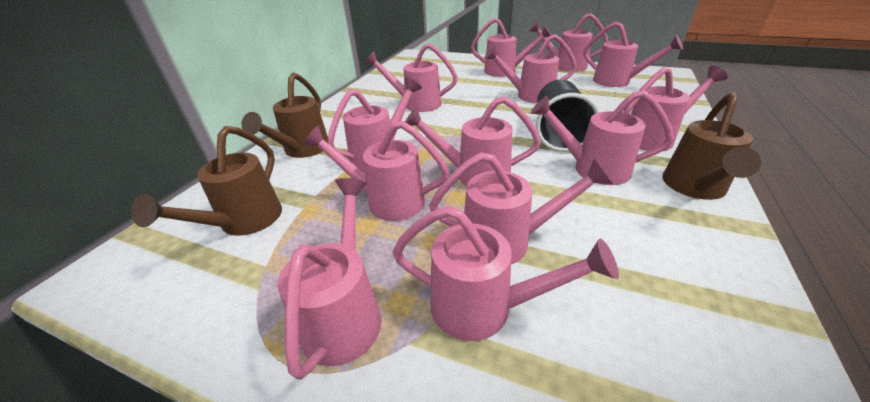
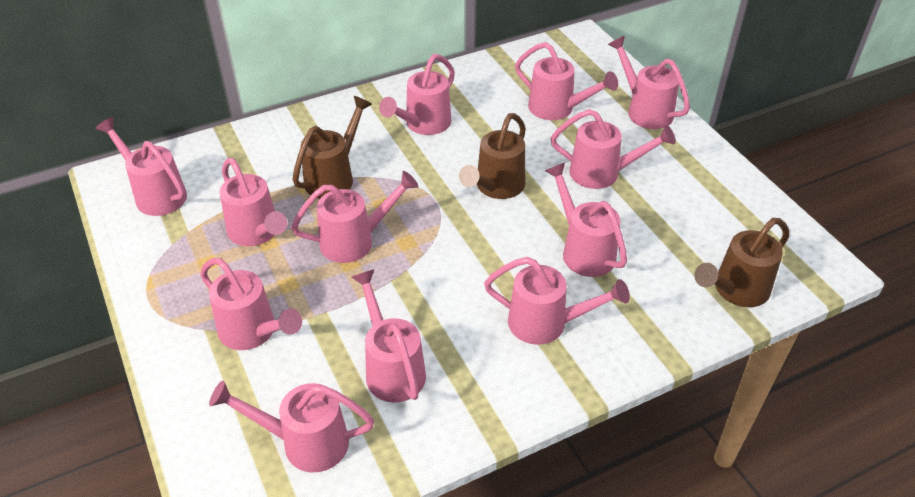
black cup: [536,79,600,152] = 1 -> none = 0
pink watering can: [277,178,381,380] [303,121,449,221] [327,77,422,172] [365,43,458,112] [392,206,619,341] [405,96,541,186] [429,152,613,264] [471,18,551,77] [484,34,577,103] [529,13,608,72] [531,90,674,185] [583,21,683,87] [623,66,728,151] = 13 -> [95,117,187,216] [200,258,302,350] [209,381,374,472] [220,158,287,246] [291,171,419,263] [352,269,426,403] [379,54,455,135] [484,257,630,345] [515,42,618,120] [545,163,627,277] [550,109,676,189] [608,36,690,129] = 12

